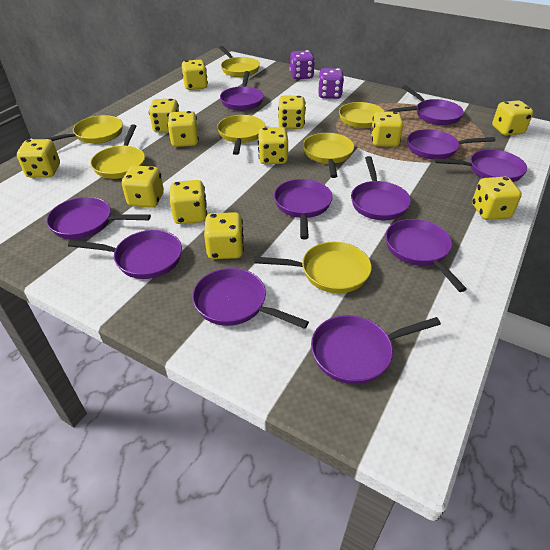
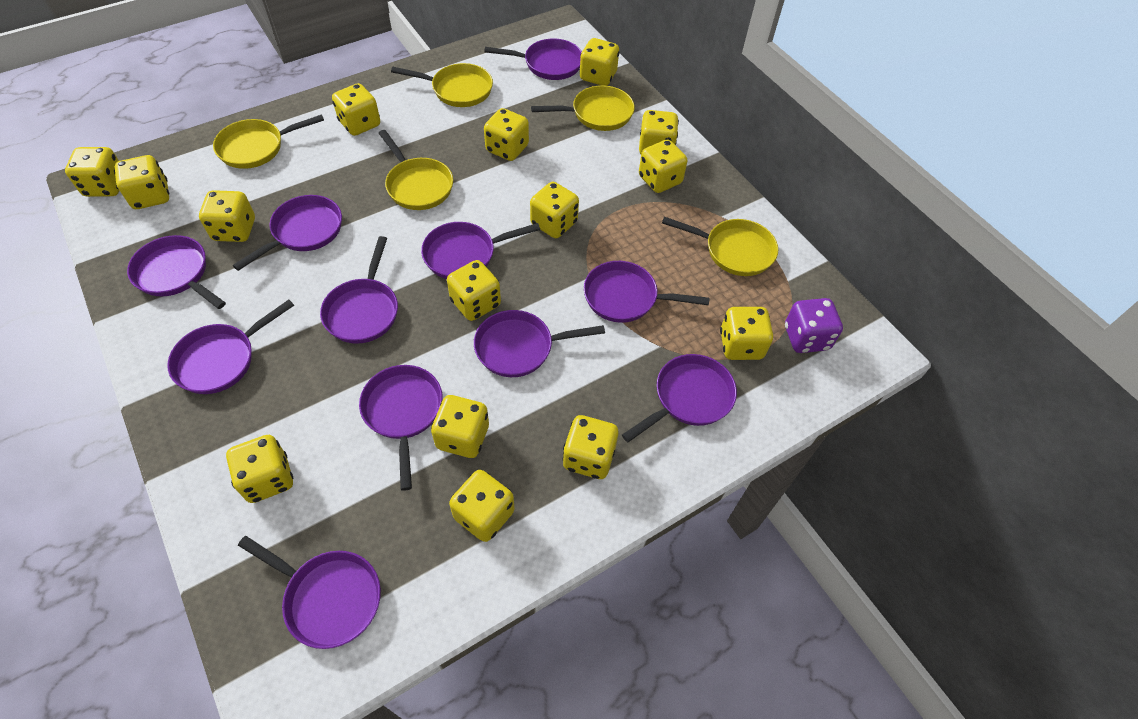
purple dice: [290,50,315,79] [318,68,344,99] = 2 -> [785,298,843,353] = 1
yellow dice: [17,139,60,178] [122,165,164,208] [149,99,179,133] [167,111,199,147] [170,180,207,224] [182,60,208,90] [204,212,244,259] [258,127,288,164] [278,96,306,129] [371,111,403,147] [472,177,522,220] [492,100,533,136] = 12 -> [65,147,120,197] [115,155,169,209] [199,190,255,242] [226,435,293,503] [332,83,380,136] [431,395,489,458] [447,260,501,321] [449,470,515,542] [484,108,529,161] [530,182,579,238] [562,415,618,479] [579,38,620,86] [639,110,679,154] [639,139,688,193] [720,307,773,360] = 15
yellow pan: [46,115,123,144] [90,125,145,179] [217,115,265,155] [219,46,260,77] [254,242,372,293] [303,133,354,178] [339,102,417,128] = 7 -> [213,114,324,169] [379,130,453,210] [391,63,493,107] [531,85,635,131] [662,217,778,276] = 5

